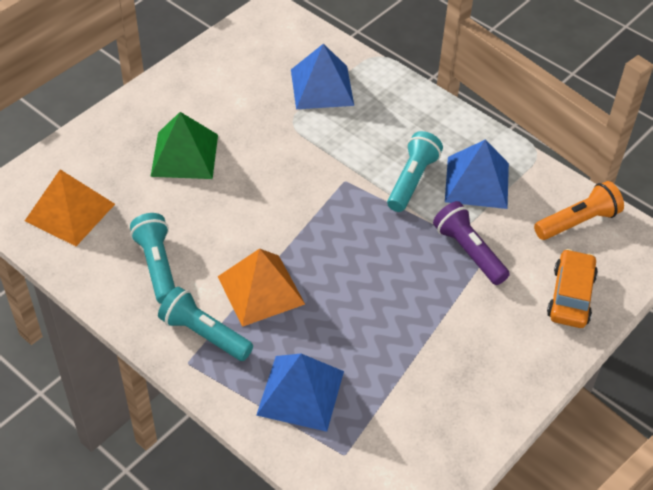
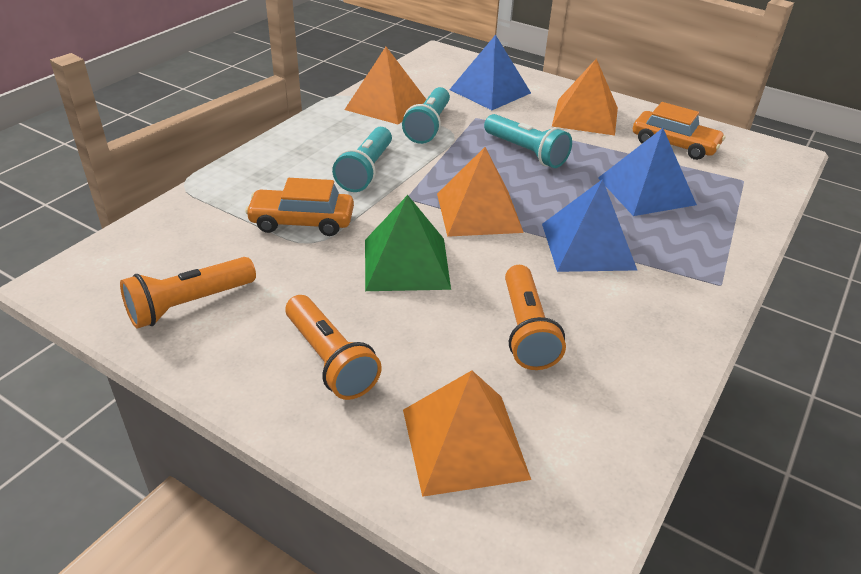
orange car: [547,249,598,328] = 1 -> [245,178,354,236] [633,102,725,160] = 2
orange flashlight: [534,181,624,240] = 1 -> [120,257,256,329] [285,295,382,400] [505,265,566,370] = 3
orange pyramid: [25,169,115,246] [218,249,305,327] = 2 -> [344,47,427,125] [403,370,531,497] [437,147,524,237] [552,59,618,135] = 4
purple flashlight: [433,201,510,285] = 1 -> none = 0

